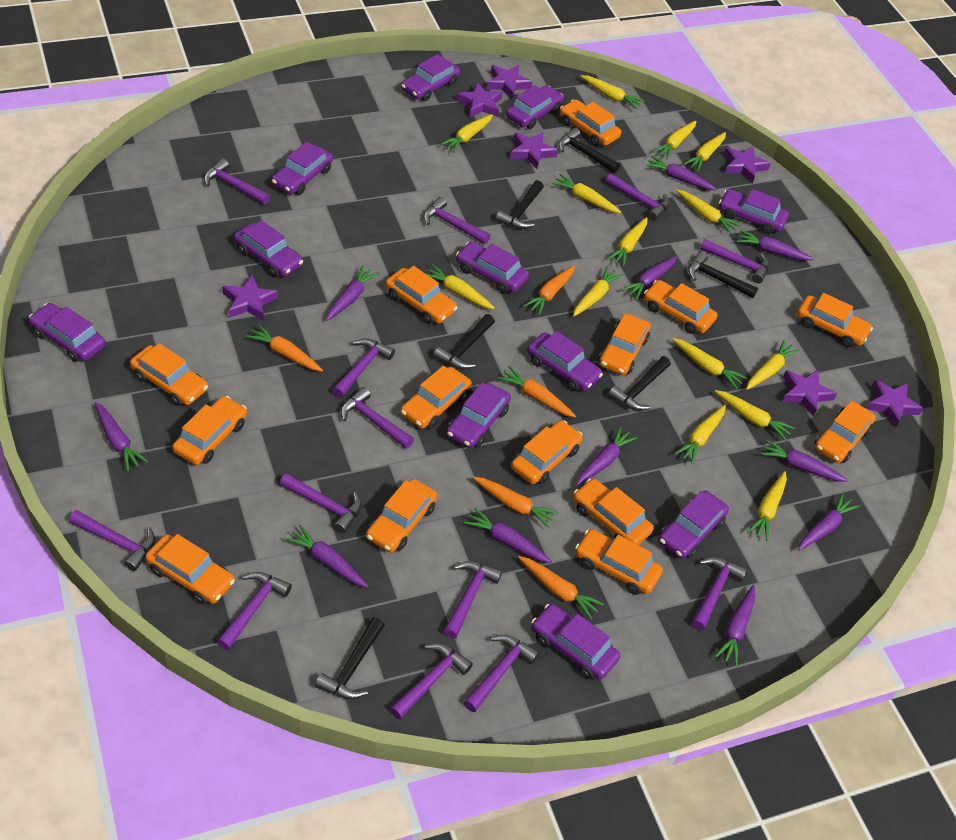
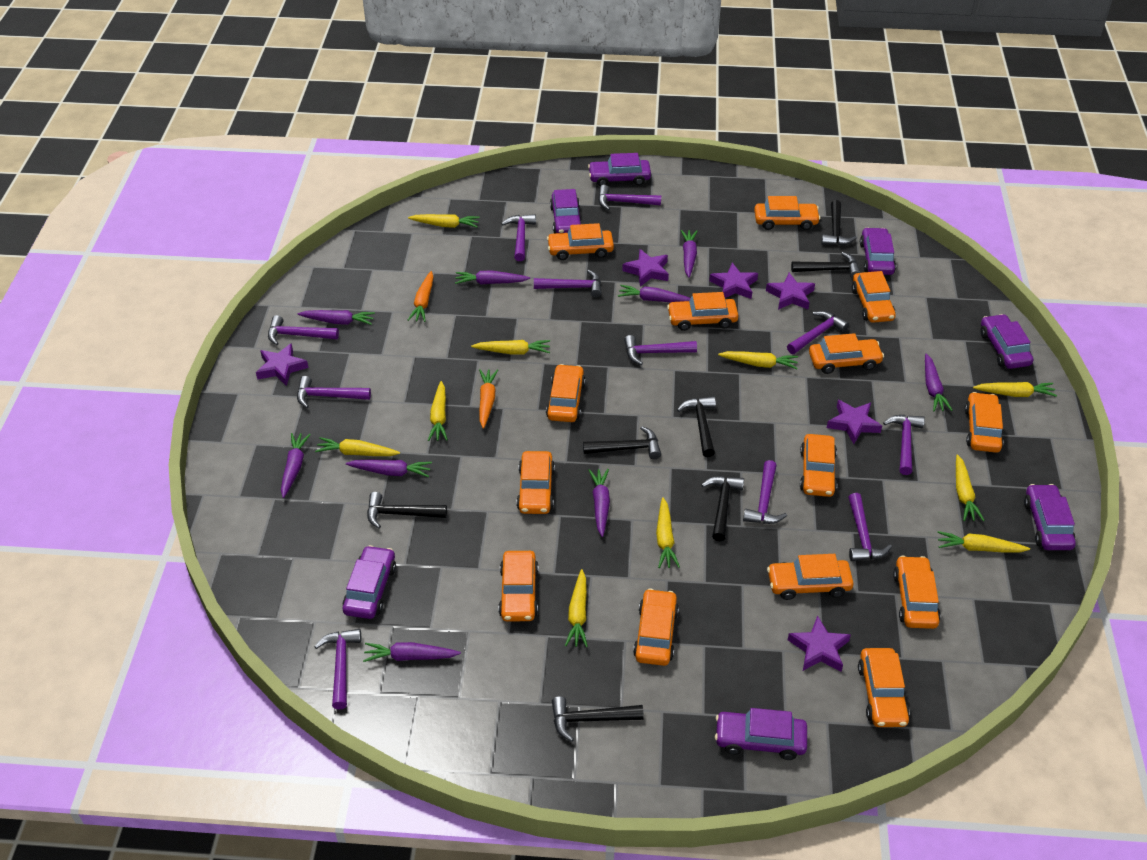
black hammer: [315,617,385,700] [433,314,495,370] [495,180,544,229] [558,128,620,173] [608,356,671,411] [688,251,758,298] = 6 -> [367,492,447,529] [552,696,644,742] [583,426,661,459] [677,396,716,457] [701,476,744,541] [791,252,861,279] [821,200,857,246] = 7
orange carrot: [246,324,323,372] [473,477,559,528] [498,366,576,417] [518,556,604,620] [523,265,575,315] = 5 -> [408,271,433,322] [479,369,498,428] = 2
purple car: [29,303,106,362] [234,220,303,277] [272,142,333,195] [401,54,460,101] [446,382,511,448] [456,241,529,294] [506,85,563,129] [527,331,603,391] [531,604,620,680] [658,491,729,559] [719,189,789,234] = 11 -> [343,545,396,619] [550,189,583,234] [588,153,651,186] [715,708,807,760] [860,227,896,275] [980,314,1033,369] [1024,484,1076,550] = 7
purple carrot: [95,402,148,471] [285,525,368,587] [326,266,379,321] [464,508,552,563] [576,426,637,485] [622,256,677,300] [645,156,717,190] [715,585,756,666] [737,230,814,260] [761,440,848,482] [798,493,860,550] = 11 -> [281,433,311,498] [298,310,375,325] [346,460,432,477] [363,642,461,662] [455,271,530,284] [589,469,610,537] [618,285,691,302] [680,230,697,278] [925,354,953,411] = 9
purple hammer: [69,510,155,571] [204,158,271,205] [217,572,292,650] [280,473,361,533] [332,338,395,398] [341,387,414,449] [390,643,473,720] [423,197,490,244] [443,561,502,639] [464,635,540,712] [606,174,670,221] [691,557,747,631] [700,239,769,283] = 13 -> [268,315,339,345] [297,376,371,408] [314,629,361,710] [501,214,536,261] [534,270,602,298] [598,185,661,210] [624,335,697,365] [743,460,787,524] [787,311,849,354] [848,493,892,561] [883,415,925,475] = 11
purple star: [222,275,278,321] [456,82,503,117] [487,65,532,99] [510,132,558,169] [724,146,771,183] [782,370,837,417] [866,379,923,427] = 7 -> [256,343,308,386] [622,249,669,287] [709,263,758,299] [766,273,815,310] [788,616,851,672] [827,400,882,444] = 6
yellow carrot: [427,264,494,309] [440,114,493,153] [551,174,621,213] [573,266,623,316] [580,75,645,109] [607,217,647,267] [653,121,696,159] [672,338,747,389] [675,405,726,464] [676,189,741,234] [684,132,726,172] [715,390,795,441] [746,340,800,390] [747,471,787,541] = 14 -> [315,437,400,456] [408,214,480,228] [428,381,448,441] [471,340,550,354] [565,569,588,647] [656,497,680,568] [718,351,798,369] [937,531,1030,553] [956,454,984,521] [973,382,1057,397] = 10

